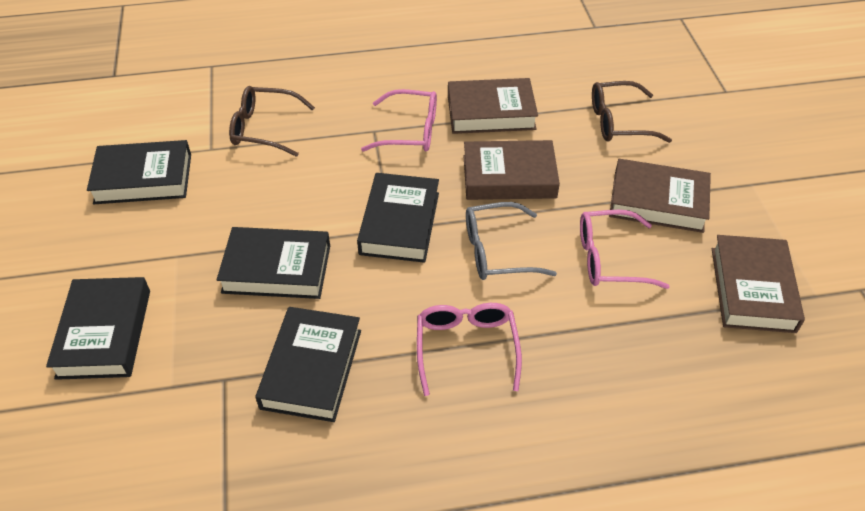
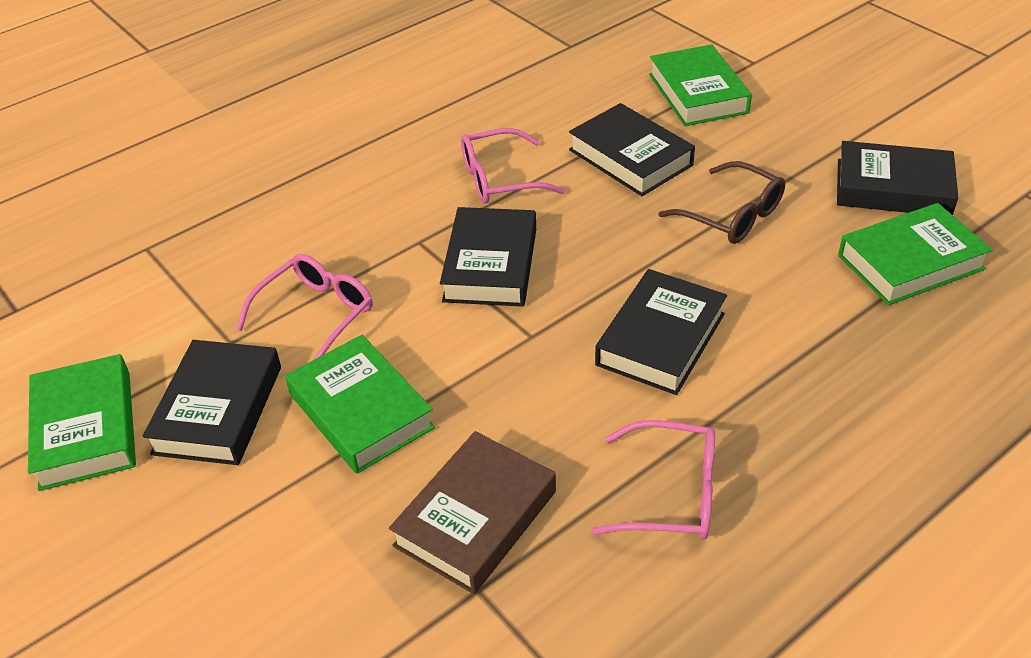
brown book: [448,78,538,134] [464,140,560,200] [609,159,711,233] [712,235,805,333] = 4 -> [389,431,556,594] = 1
brown glasses: [229,86,315,157] [592,81,672,143] = 2 -> [659,161,785,244] = 1
green book: none = 0 -> [28,354,136,491] [285,335,435,474] [649,44,752,126] [838,203,992,305] = 4
grey glasses: [466,202,557,280] = 1 -> none = 0

